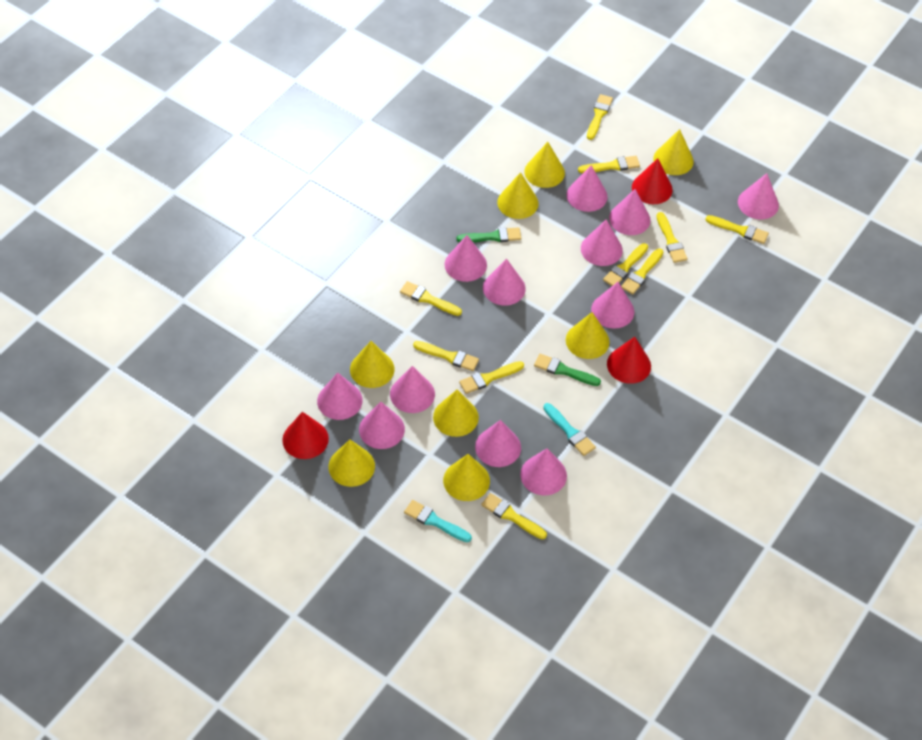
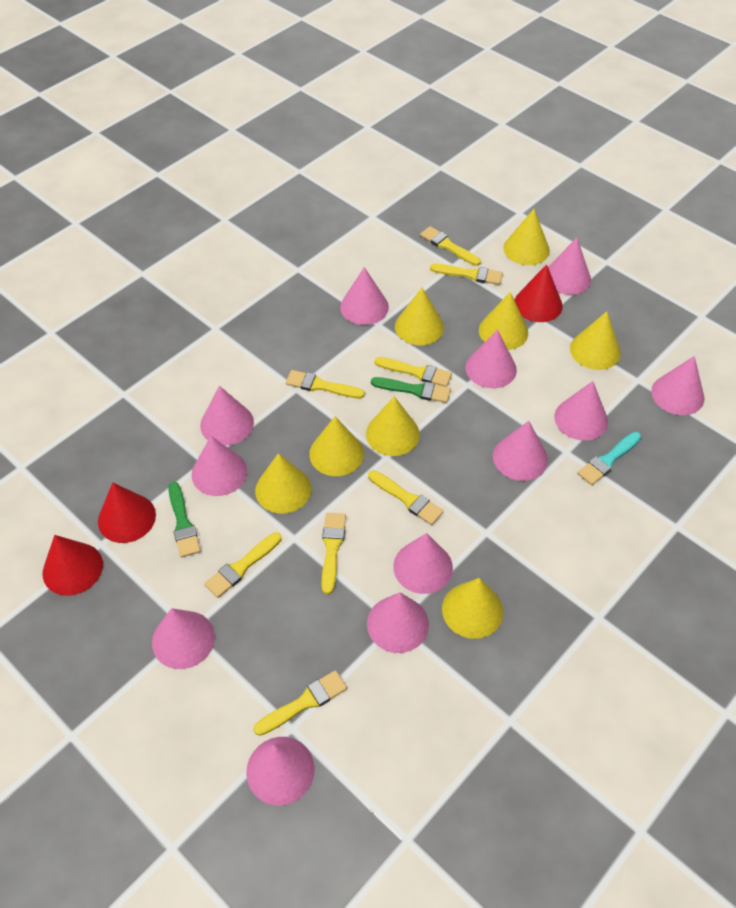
turquoise brush: [404,500,472,542] [543,403,596,456] = 2 -> [578,432,641,485] = 1
yellow brush: [400,281,462,316] [413,341,479,371] [459,361,524,394] [481,493,547,539] [578,156,640,173] [587,94,613,140] [603,243,648,286] [621,249,663,295] [657,212,688,263] [705,215,769,244] = 10 -> [204,532,282,598] [253,670,347,736] [286,370,365,399] [322,513,346,594] [368,470,444,525] [374,357,452,387] [420,226,481,266] [430,264,503,285] = 8

